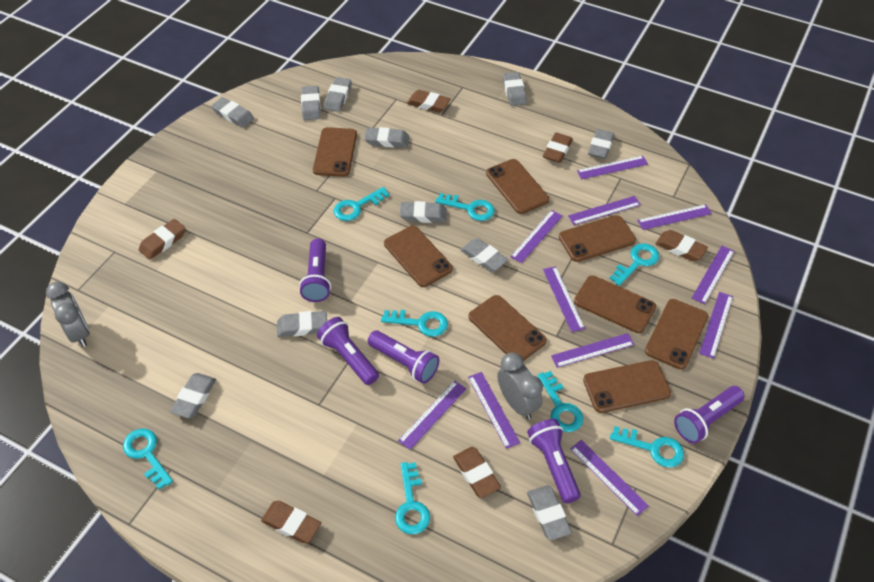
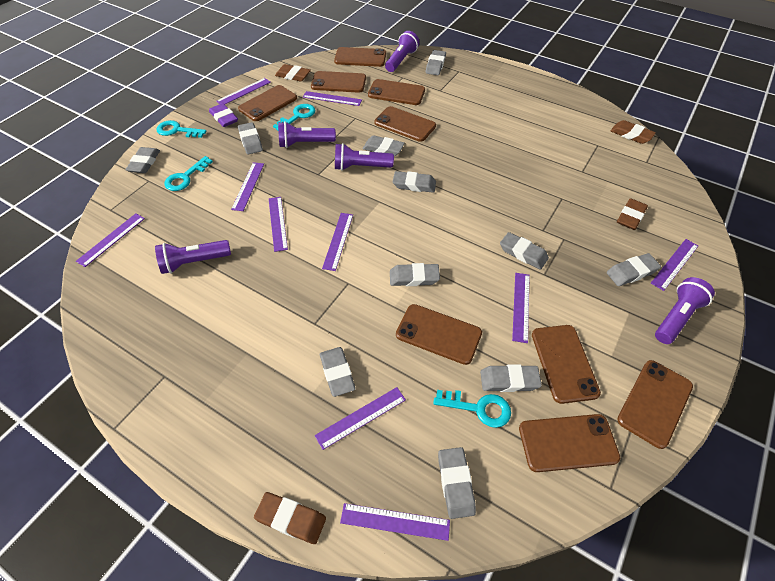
brown eraser: [139,219,186,260] [261,501,321,543] [407,90,451,113] [453,447,501,498] [543,133,573,163] [655,230,708,261] = 6 -> [254,492,326,544] [275,64,311,82] [611,120,656,144] [617,198,648,230] = 4
brown phone: [313,127,357,177] [384,226,453,287] [468,295,547,360] [486,159,549,214] [559,215,636,262] [574,275,656,333] [583,360,671,413] [645,299,708,370] = 8 -> [238,85,297,121] [311,71,366,93] [334,47,386,67] [368,79,425,105] [374,106,436,142] [396,304,482,365] [519,414,620,472] [532,325,601,404] [617,360,693,449] = 9
grey clock: [46,282,89,347] [497,353,543,420] = 2 -> none = 0
purple eraser: none = 0 -> [209,103,238,127] = 1
purple ruler: [398,380,466,450] [468,372,520,449] [510,210,563,263] [543,266,585,332] [551,333,635,368] [568,196,641,225] [570,440,649,516] [577,156,648,179] [637,204,712,230] [692,246,734,304] [699,292,733,359] = 11 -> [76,213,145,267] [216,78,271,104] [231,162,264,211] [269,197,288,252] [303,91,362,106] [315,387,406,450] [322,213,353,271] [340,503,450,541] [512,273,530,343] [651,239,698,291] = 10
turquoise key: [123,428,173,490] [334,187,389,221] [381,310,448,337] [395,462,430,534] [435,193,495,221] [537,371,583,432] [609,243,659,286] [610,426,684,467] = 8 -> [156,120,207,138] [164,156,213,191] [273,104,315,130] [433,390,511,428] = 4

